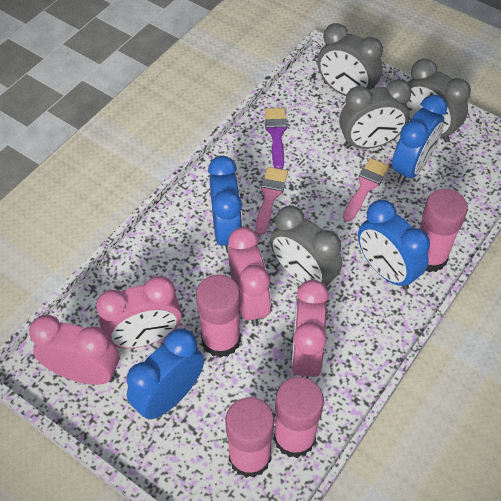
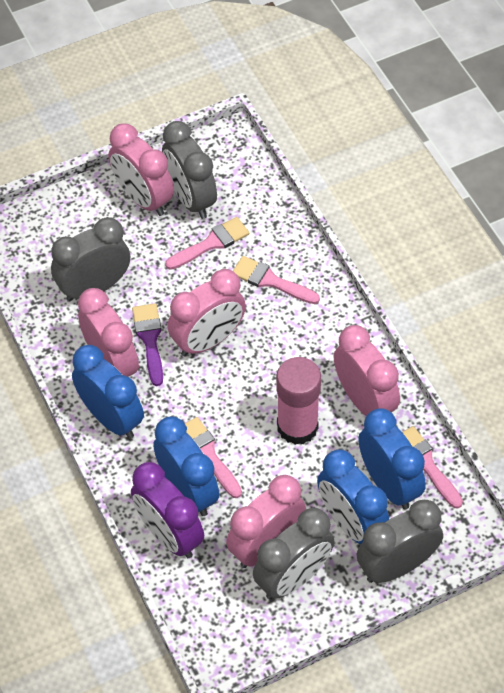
pink brush: [255,167,288,235] [343,158,389,222] = 2 -> [165,217,249,270] [185,417,242,498] [233,256,320,304] [402,426,463,508] = 4
pink clock: [29,315,119,385] [96,276,182,349] [228,227,271,326] [291,280,329,378] = 4 -> [78,288,139,377] [108,123,174,216] [167,269,246,357] [226,475,306,568] [334,325,400,416] = 5
pink glue stick: [196,275,241,358] [225,397,274,478] [274,377,324,458] [419,189,468,272] = 4 -> [277,357,321,445] = 1
purple clock: none = 0 -> [131,462,204,558] = 1

